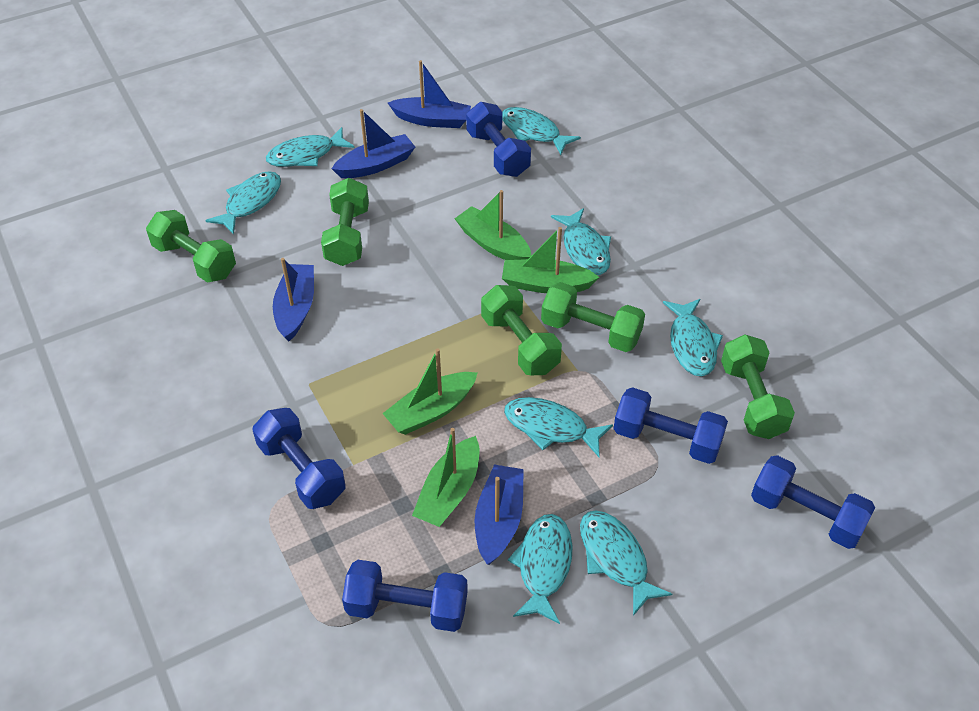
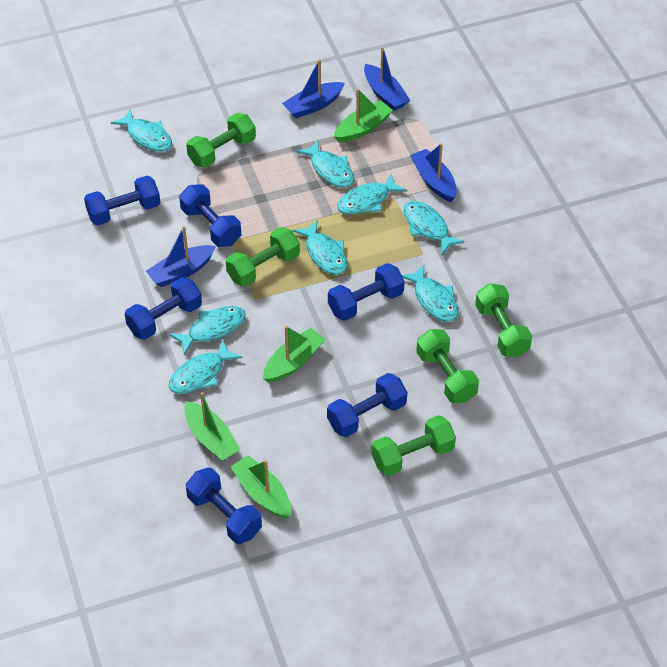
blue dumbbell: [252,408,346,509] [342,560,468,632] [466,102,531,177] [613,387,728,464] [751,455,875,549] = 5 -> [84,176,160,225] [125,277,202,340] [179,184,241,247] [185,468,262,544] [327,373,407,437] [328,263,405,321] = 6

